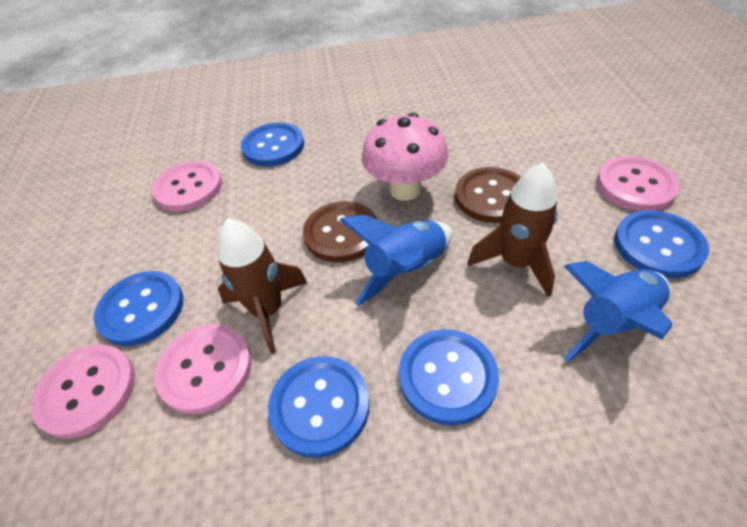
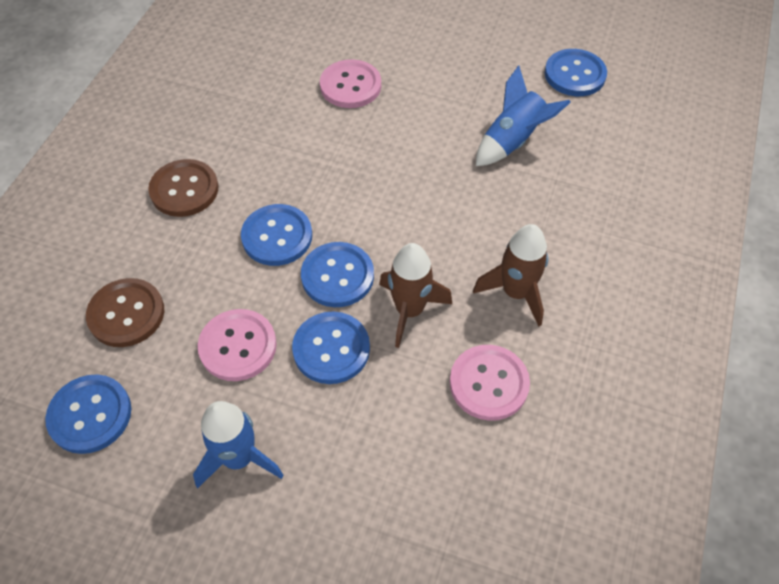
pink button: [31,345,135,439] [152,161,222,212] [154,324,252,414] [597,156,680,211] = 4 -> [198,309,277,381] [320,59,381,108] [450,345,530,421] = 3
pink mushroom: [362,113,449,201] = 1 -> none = 0

